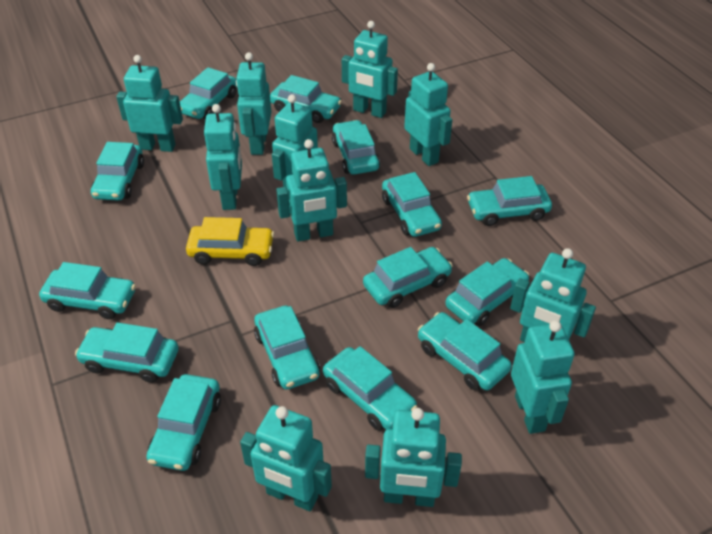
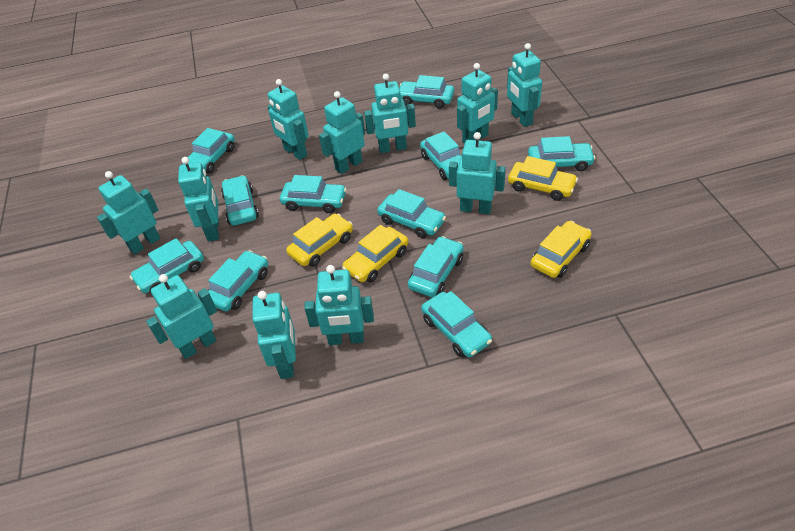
turquoise car: [39,262,136,319] [75,322,178,383] [91,142,144,201] [146,374,221,471] [180,67,236,119] [254,306,320,389] [270,75,342,123] [323,346,417,431] [332,120,380,175] [363,247,453,308] [382,172,442,237] [418,312,512,390] [445,258,529,326] [467,176,552,226] = 14 -> [130,238,204,293] [183,128,235,174] [208,250,268,312] [221,175,259,226] [280,175,347,213] [377,189,446,238] [399,75,454,109] [408,236,464,297] [420,131,462,180] [421,291,492,358] [528,136,595,171] = 11
yellow car: [186,217,274,266] = 1 -> [286,214,353,267] [342,225,408,282] [508,156,578,201] [531,221,592,278] = 4

